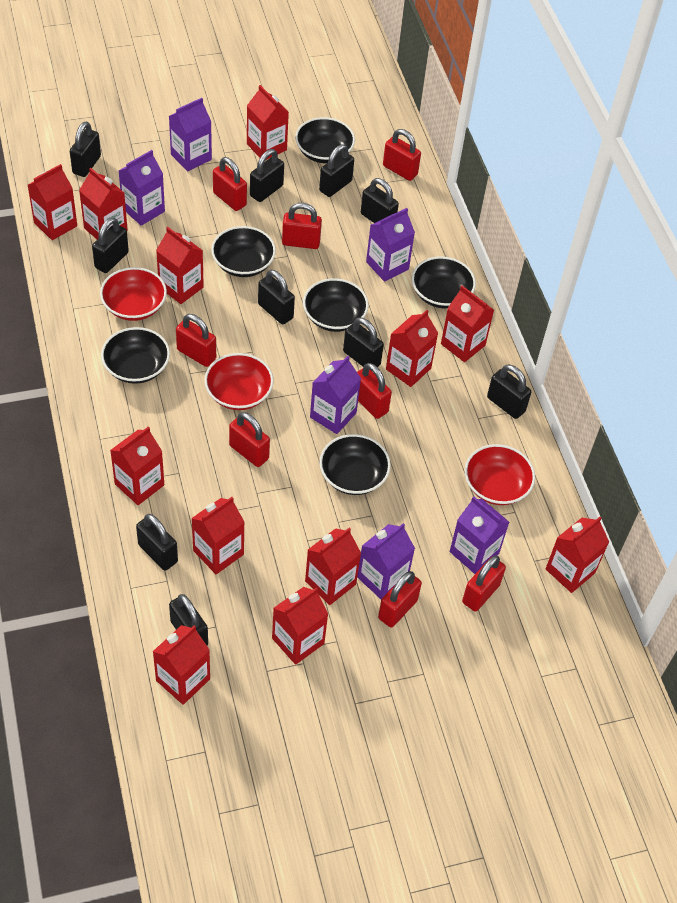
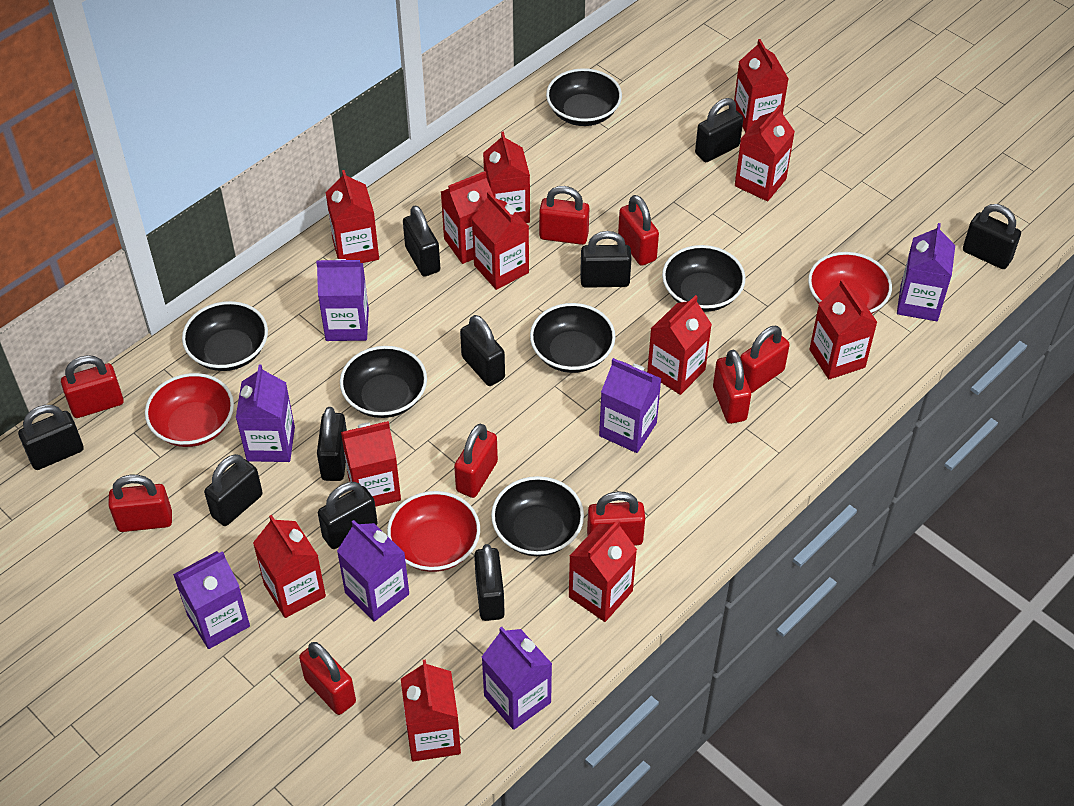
purple carton: [119,150,165,226] [169,98,212,171] [310,356,361,434] [357,523,415,600] [366,208,415,282] [450,496,509,574] = 6 -> [173,551,250,649] [236,364,295,462] [316,259,369,341] [337,520,409,622] [482,627,552,730] [599,358,662,453] [897,223,955,321] = 7
red padlock: [176,314,216,367] [213,157,247,211] [229,412,270,467] [282,203,322,249] [357,363,392,419] [378,571,422,627] [383,129,421,181] [462,556,506,611] = 8 -> [61,355,124,418] [108,475,172,532] [299,642,356,715] [454,424,498,498] [539,186,589,245] [587,492,645,546] [618,195,659,266] [713,350,751,424] [740,326,790,393] = 9

